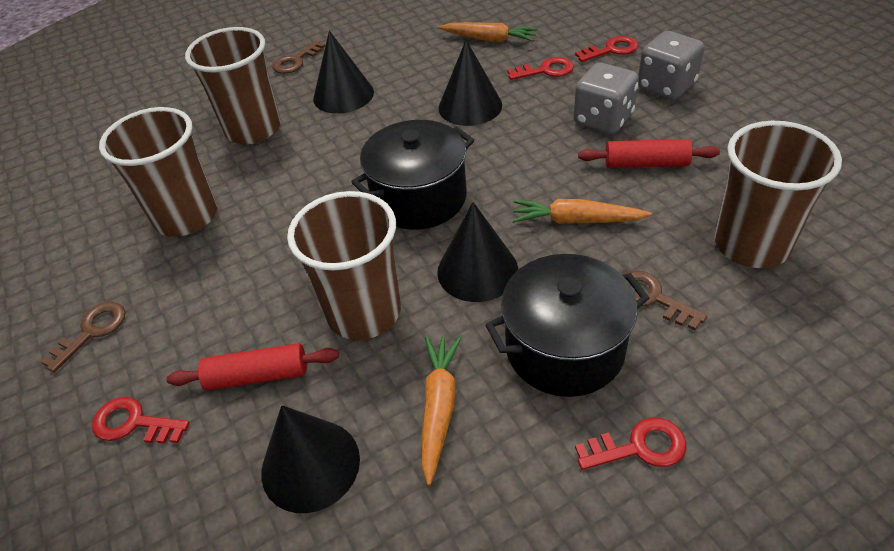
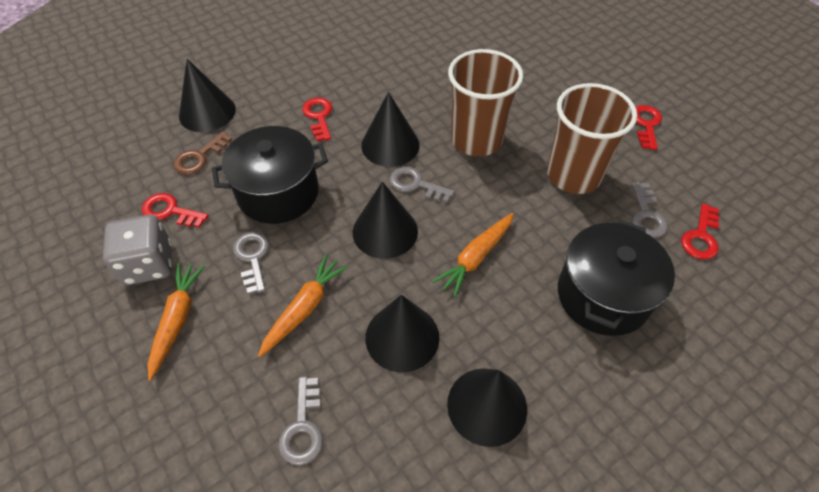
black cone: [261,405,360,513] [313,31,374,114] [437,202,518,302] [438,40,502,126] = 4 -> [179,59,236,132] [353,182,418,259] [361,92,420,167] [365,295,439,372] [447,368,527,447] = 5
brown cup: [99,107,217,237] [185,27,281,144] [287,191,401,340] [714,121,842,268] = 4 -> [448,49,523,156] [547,83,637,194] = 2
brown key: [40,302,125,372] [273,40,325,74] [622,270,707,331] = 3 -> [173,131,232,174] = 1
grey dice: [574,63,639,134] [638,31,704,100] = 2 -> [103,215,172,285] = 1
grey key: none = 0 -> [233,232,269,294] [278,377,323,465] [389,166,454,203] [632,182,668,238] = 4
red rolling pin: [166,343,339,391] [578,139,720,168] = 2 -> none = 0

